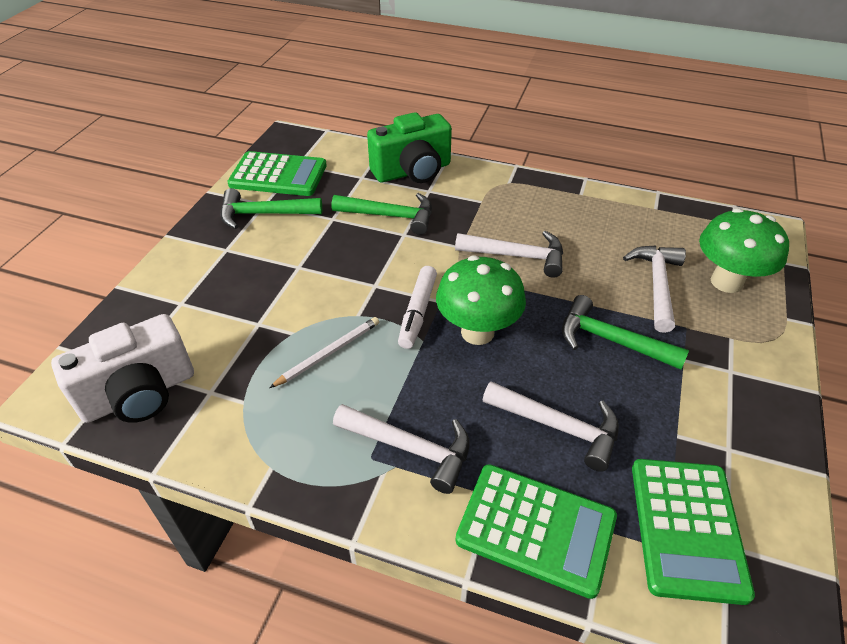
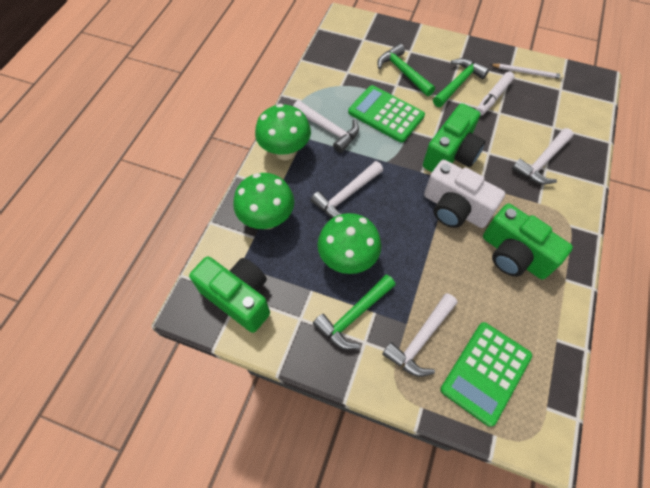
green calculator: [227,151,327,196] [455,464,617,599] [632,459,755,605] = 3 -> [348,85,425,143] [440,322,532,427] = 2
green camera: [367,112,452,183] = 1 -> [189,256,270,333] [423,103,486,172] [483,203,573,280] = 3
green mushroom: [436,256,526,345] [699,208,789,293] = 2 -> [233,173,294,229] [255,104,311,160] [318,213,381,274] = 3

